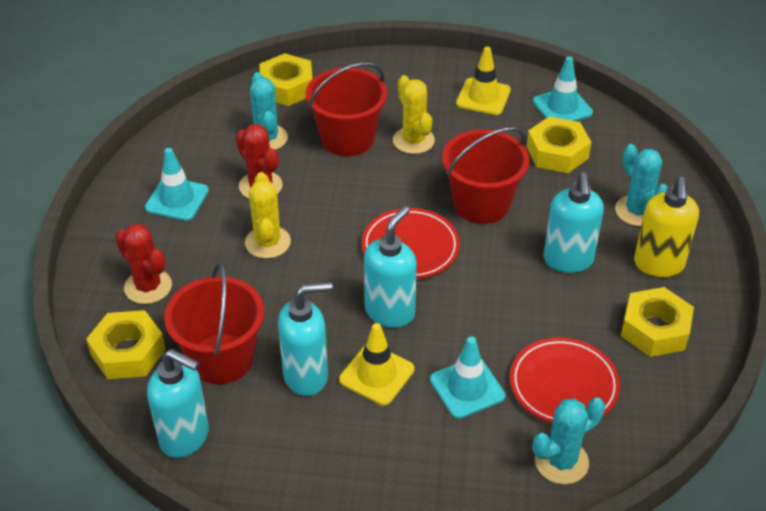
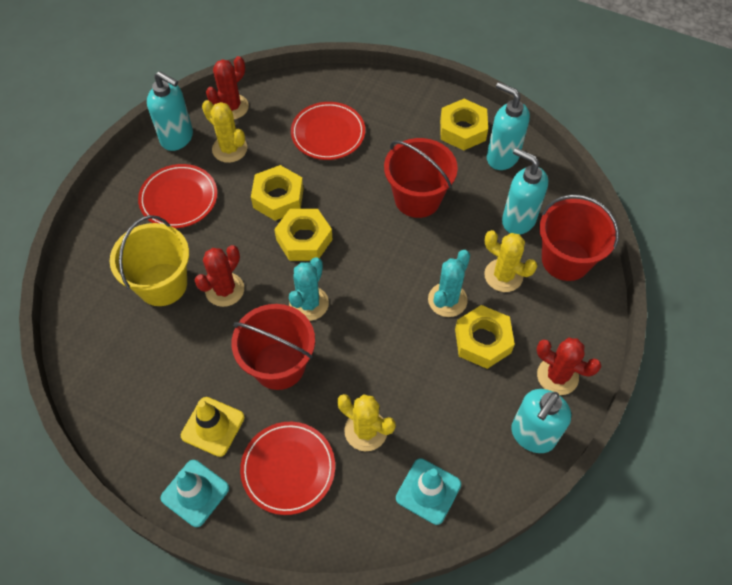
red cactus: [115,223,172,304] [236,124,283,198] = 2 -> [195,245,244,307] [206,56,249,119] [536,337,601,395] = 3
red plate: [362,208,460,279] [510,337,620,423] = 2 -> [138,164,217,228] [240,422,335,515] [291,102,365,160] = 3
turquoise cactus: [250,72,288,150] [533,398,605,484] [615,144,668,226] = 3 -> [289,257,329,321] [428,250,470,317] = 2
turquoise traffic cone: [145,148,209,221] [430,337,505,419] [533,57,593,121] = 3 -> [161,460,229,527] [396,458,461,525] = 2
yellow bucket: none = 0 -> [110,215,189,306] = 1
yellow cactus: [245,172,291,258] [393,75,435,154] = 2 -> [202,100,247,163] [337,394,396,451] [484,230,537,292] = 3
yellow soap dispenser: [634,177,699,277] = 1 -> none = 0
yellow traffic cone: [339,323,414,405] [456,47,511,115] = 2 -> [181,397,244,457] = 1

